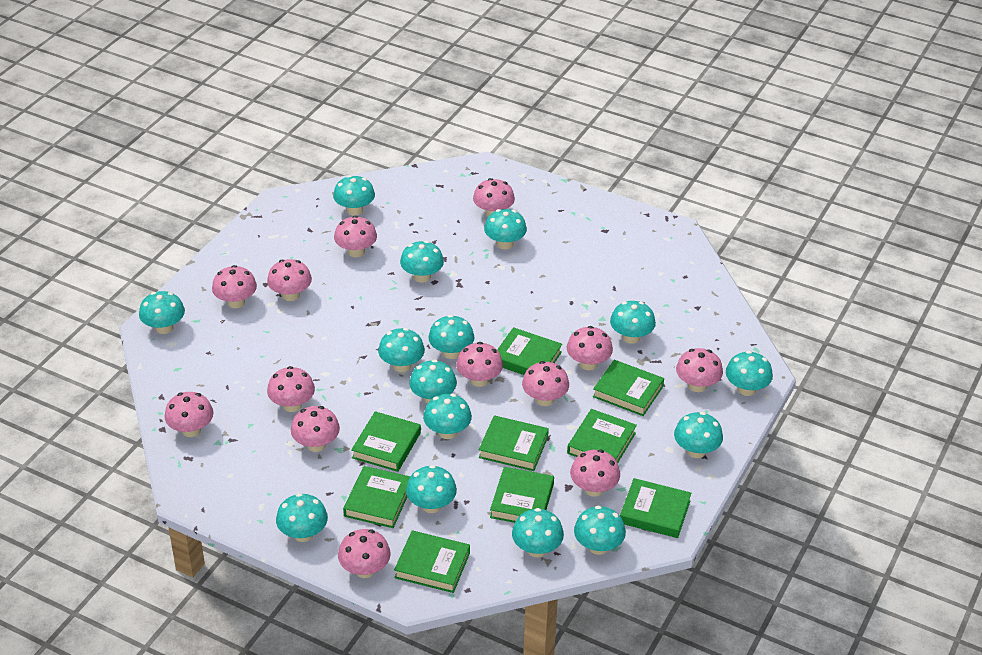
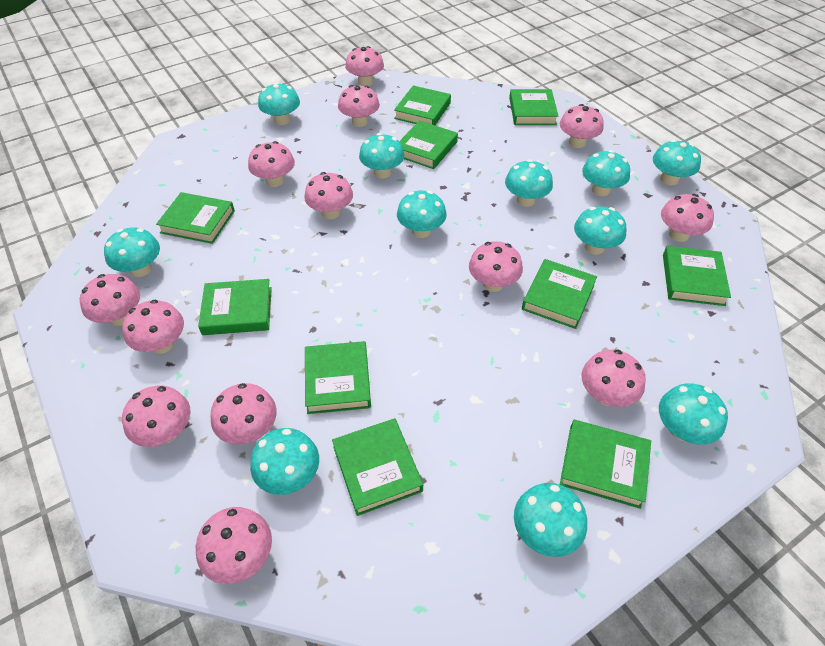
green book: [343,466,410,528] [351,411,421,472] [394,530,470,593] [479,415,549,471] [490,467,554,523] [497,327,562,375] [567,409,637,463] [593,360,664,416] [620,478,691,538] = 9 -> [156,192,235,244] [198,279,272,335] [305,341,371,414] [332,418,423,516] [394,86,451,125] [399,121,458,169] [509,89,558,125] [522,259,597,329] [560,420,651,509] [663,246,731,306] = 10
turquoise mushroom: [139,291,185,334] [276,493,328,542] [333,175,375,216] [378,328,425,372] [400,241,444,283] [406,465,457,513] [409,360,457,404] [423,394,472,439] [429,315,475,359] [484,209,527,250] [512,508,564,557] [574,506,626,555] [610,301,656,344] [674,412,723,458] [726,351,773,396] = 15 -> [104,227,160,277] [250,428,319,495] [258,82,300,125] [359,133,405,179] [397,191,447,238] [505,159,553,207] [514,483,587,557] [574,206,627,255] [582,150,630,196] [653,140,701,185] [659,383,728,445] = 11

